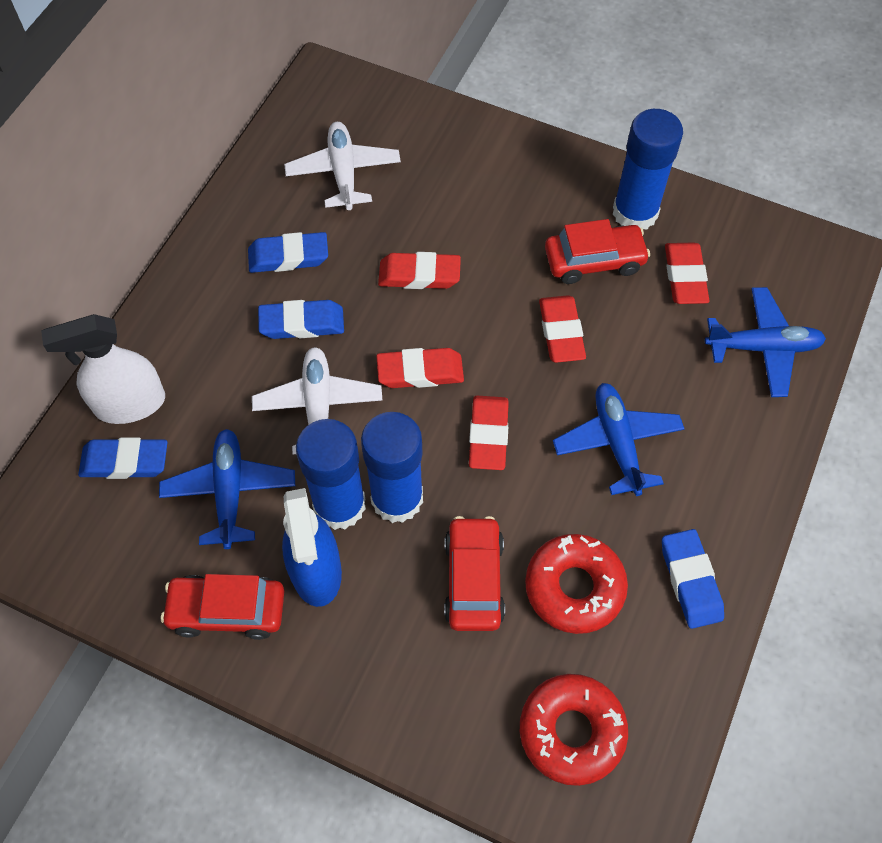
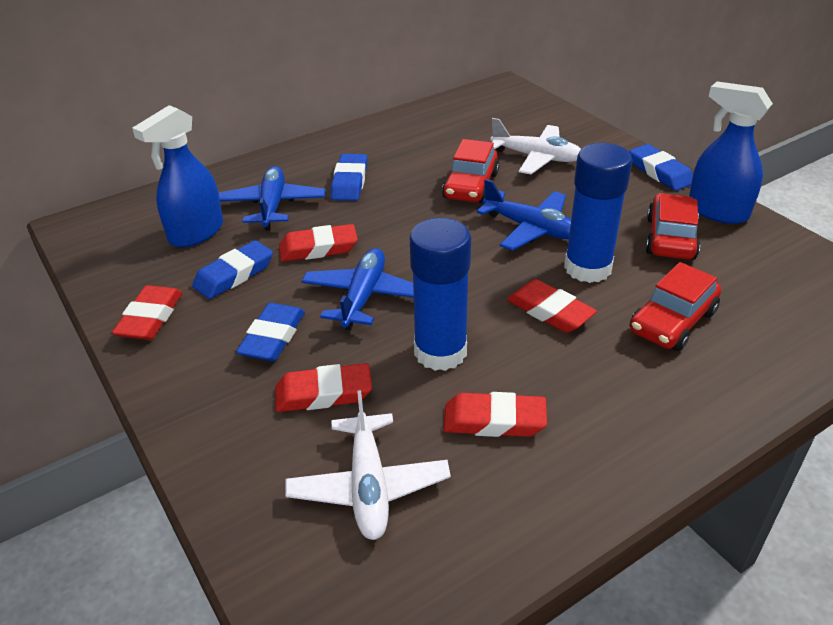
blue glue stick: [296,419,366,530] [361,412,423,523] [613,109,683,230] = 3 -> [410,218,471,371] [564,143,632,283] = 2
blue spray bottle: [282,488,342,607] = 1 -> [132,105,223,247] [689,81,773,224] = 2
red donut: [520,674,628,786] [525,534,628,634] = 2 -> none = 0
white spray bottle: [41,314,165,424] = 1 -> none = 0

